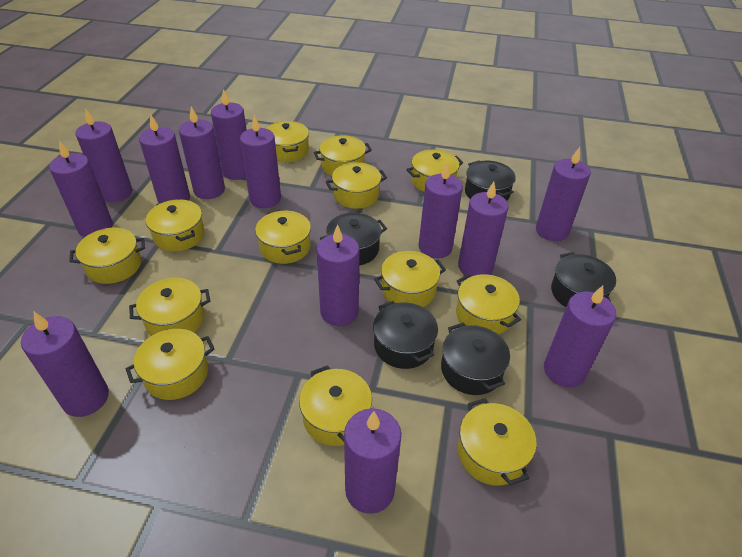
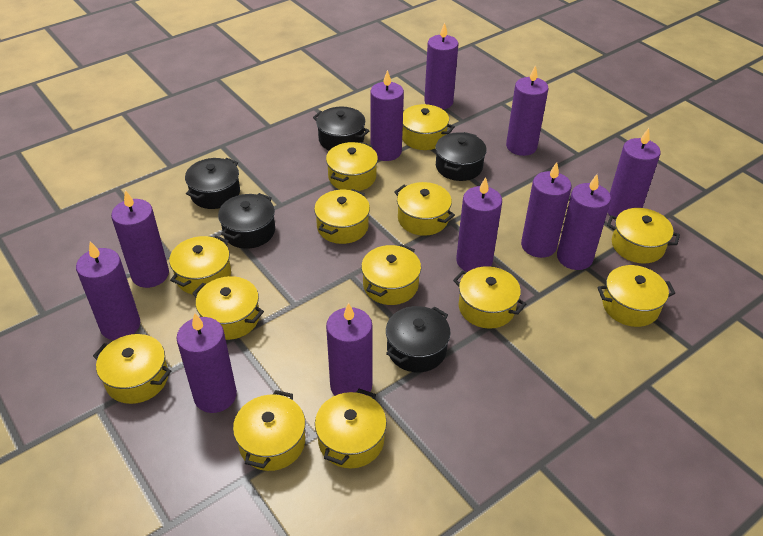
purple candle: [21,312,109,417] [49,140,113,237] [75,108,132,202] [139,115,190,203] [179,107,225,199] [211,89,247,180] [240,115,281,208] [317,224,359,326] [344,408,401,514] [419,162,463,259] [458,182,509,276] [536,147,591,241] [544,286,616,388] = 13 -> [76,241,140,340] [111,190,169,288] [176,313,237,413] [326,303,372,396] [370,70,404,161] [424,22,459,110] [456,177,502,272] [506,65,549,156] [521,162,571,258] [557,174,611,270] [607,128,661,217] = 11

